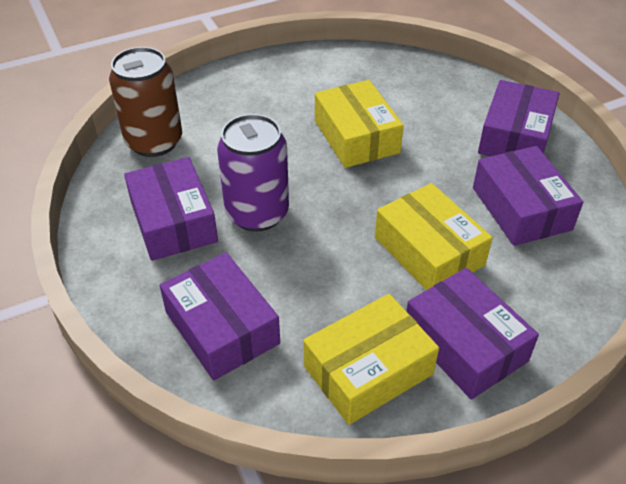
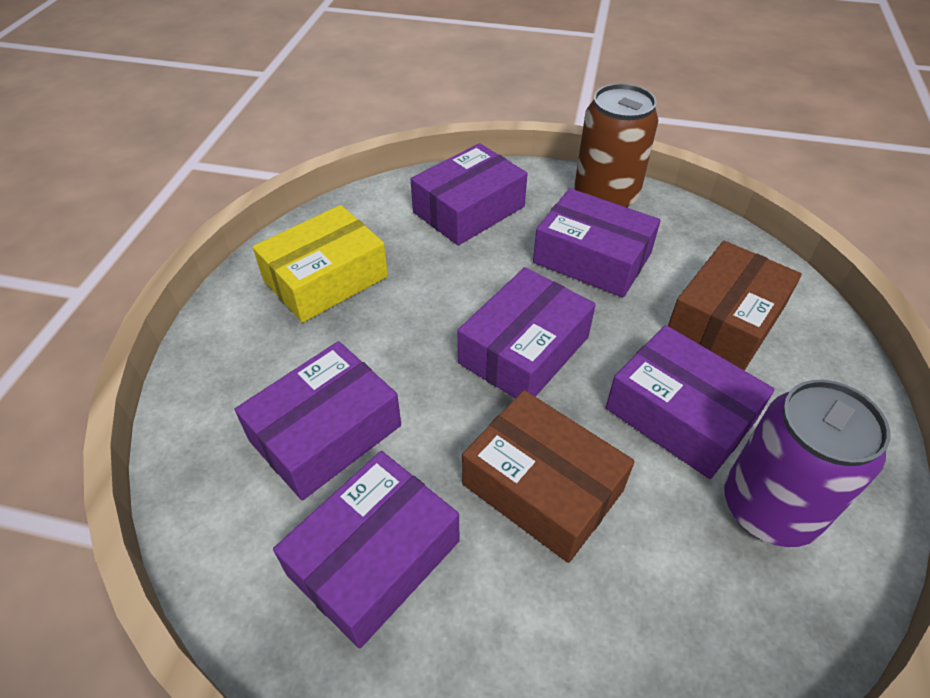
brown box: none = 0 -> [462,390,635,563] [668,241,802,370] = 2
purple box: [124,157,218,261] [160,252,280,380] [406,268,539,400] [473,146,583,246] [478,80,560,156] = 5 -> [235,341,401,500] [273,451,460,649] [411,143,528,245] [458,267,596,398] [533,188,661,297] [606,325,775,479] = 6
yellow box: [303,294,439,425] [315,80,404,168] [375,183,493,290] = 3 -> [253,205,388,323] = 1

